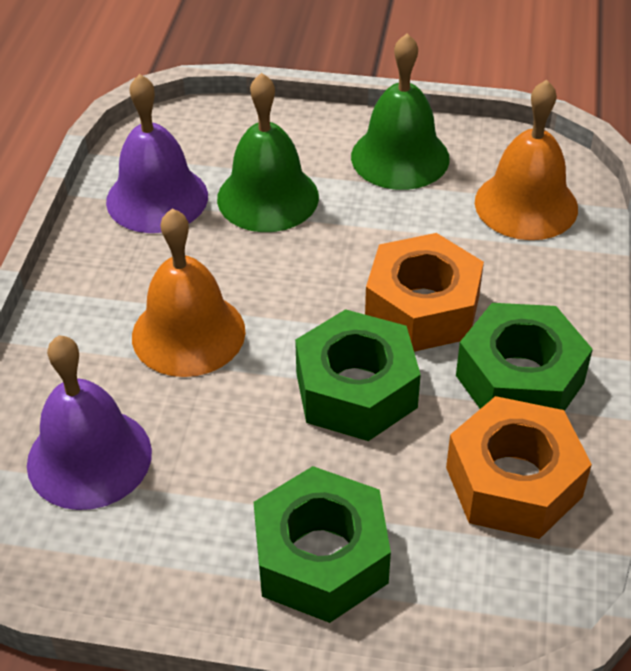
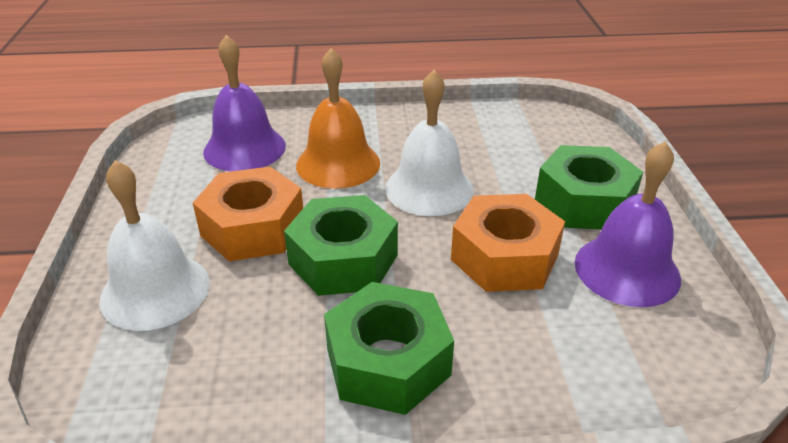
green bell: [217,73,319,232] [351,33,450,190] = 2 -> none = 0
orange bell: [132,208,246,377] [475,80,578,240] = 2 -> [296,48,380,189] = 1
white bell: none = 0 -> [99,160,210,331] [385,70,474,216] = 2

